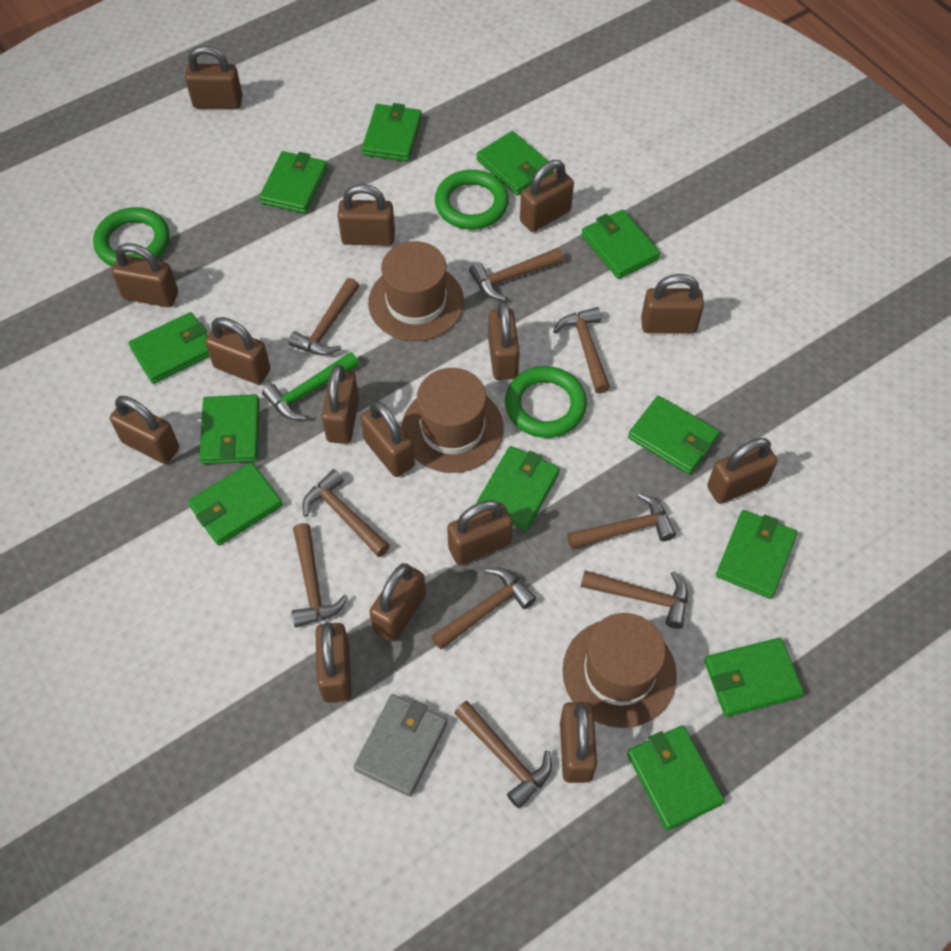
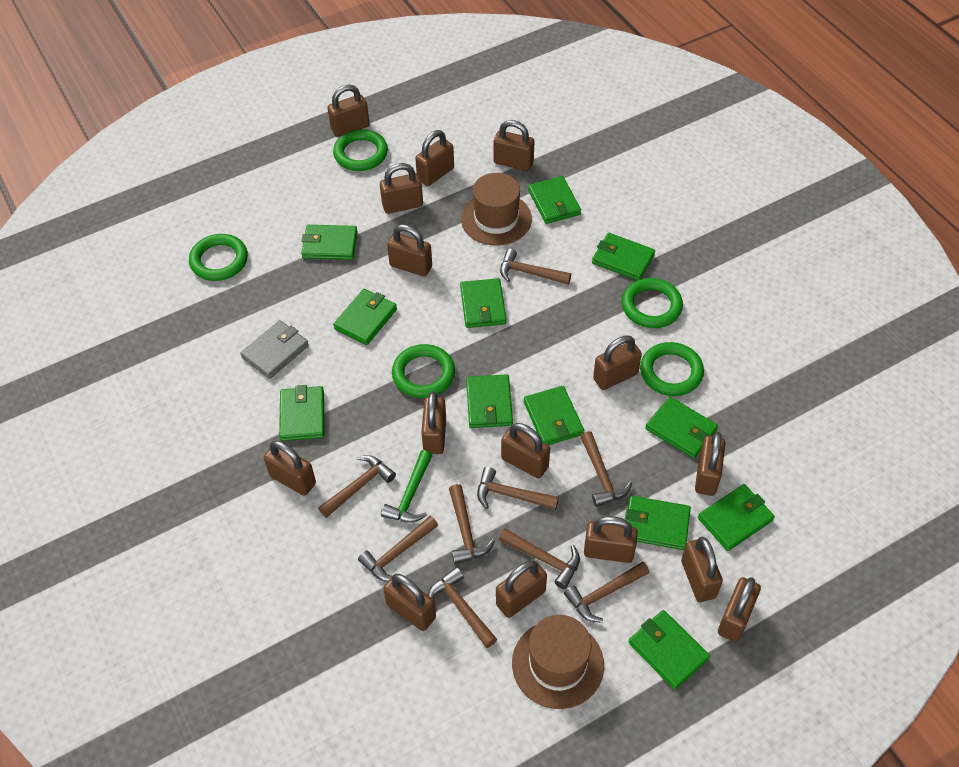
brown hat: [368,241,464,341] [402,368,504,473] [562,613,677,728] = 3 -> [461,173,532,246] [512,615,604,709] = 2
green ring: [93,207,170,267] [435,170,509,230] [505,366,587,438] = 3 -> [189,234,248,281] [333,129,388,171] [392,344,455,398] [622,278,683,328] [640,342,704,396] = 5

